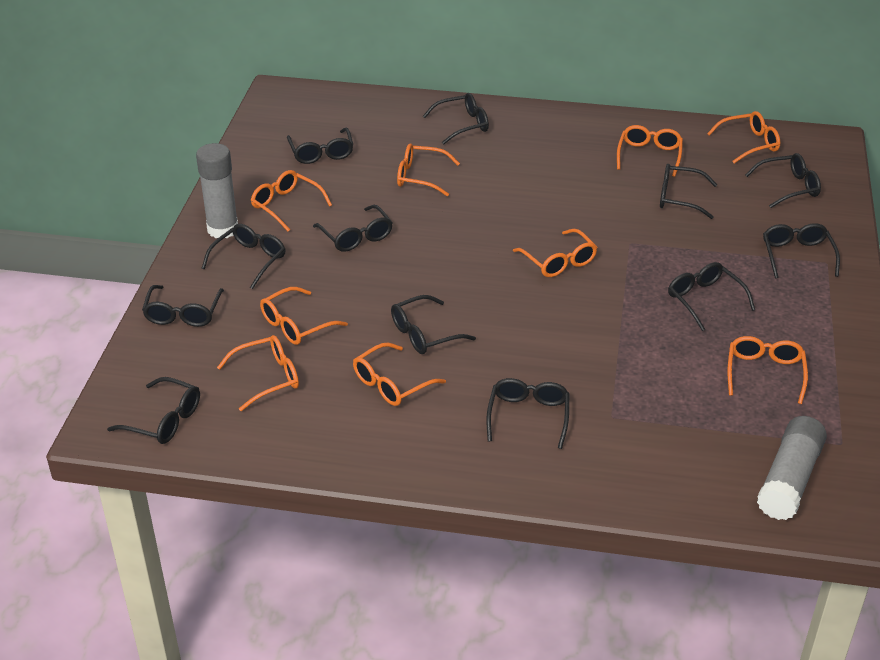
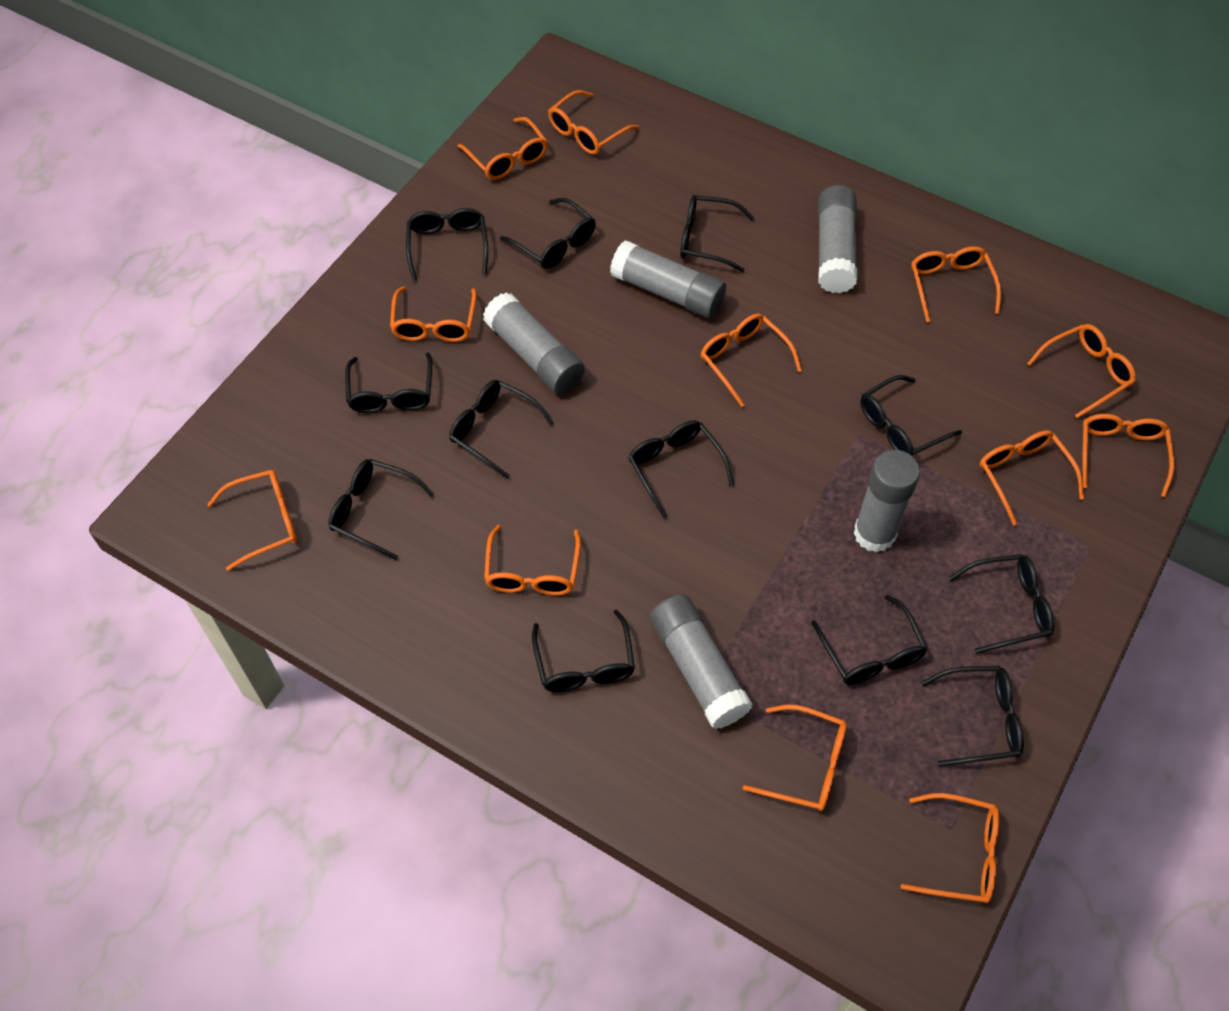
grey glue stick: [196,143,238,238] [757,416,827,520] = 2 -> [483,292,585,394] [610,240,726,318] [650,594,752,729] [818,185,857,293] [854,450,920,553] = 5
orange glasses: [217,335,299,411] [251,170,332,231] [260,287,348,345] [353,343,446,406] [397,143,460,196] [513,229,597,277] [617,125,683,177] [707,111,780,163] [728,336,808,404] = 9 -> [207,470,297,571] [390,287,477,342] [458,117,548,180] [484,525,581,595] [548,90,639,155] [701,314,802,407] [743,704,847,811] [900,793,999,903] [911,246,1001,322] [980,430,1084,526] [1027,324,1136,418] [1083,414,1174,497] = 12

